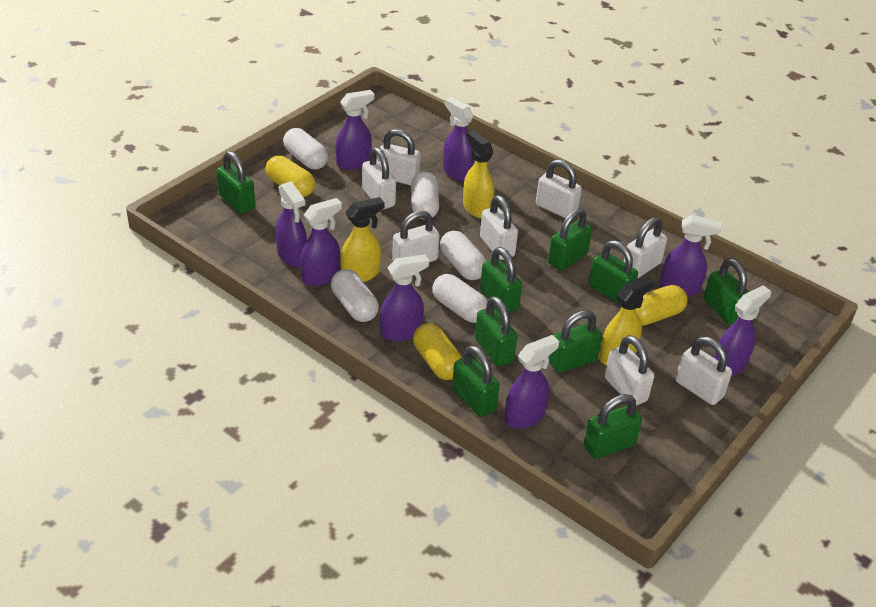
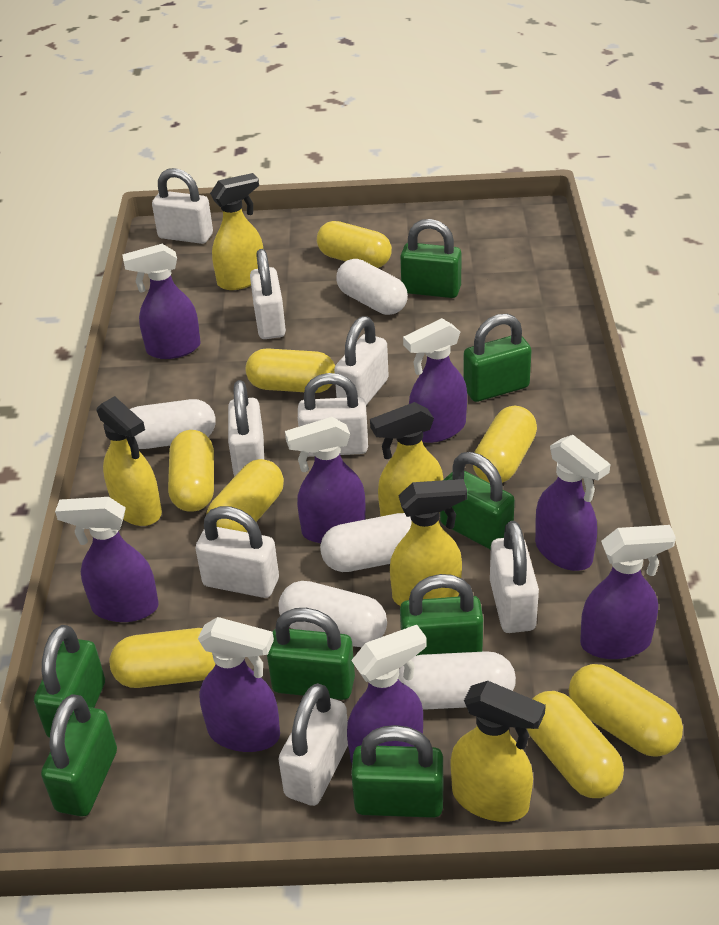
green padlock: [217,151,255,214] [452,345,500,417] [475,296,517,366] [480,247,522,313] [548,208,592,271] [549,310,602,373] [584,394,642,459] [589,240,638,304] [704,258,749,325] = 9 -> [34,625,105,738] [41,694,117,817] [267,608,355,700] [351,725,443,818] [400,219,462,298] [400,574,483,656] [440,452,515,550] [463,314,532,402] = 8
yellow capsule: [265,156,315,197] [413,323,462,380] [635,285,688,326] = 3 -> [110,628,216,688] [168,430,214,512] [206,459,284,532] [246,348,335,393] [317,221,392,268] [473,406,537,483] [526,691,624,798] [569,664,683,757] = 8
yellow spray bottle: [340,197,384,282] [463,130,494,218] [599,275,654,365] = 3 -> [96,396,162,526] [210,173,263,290] [370,402,444,517] [390,479,467,606] [451,681,546,822] = 5

